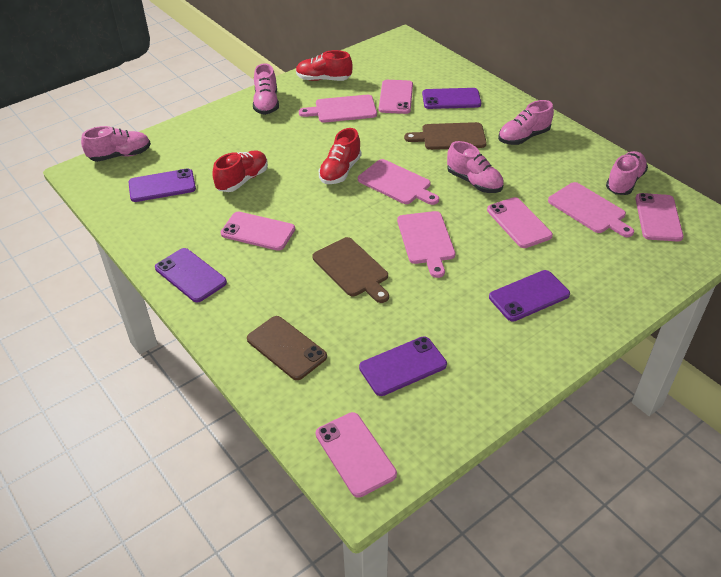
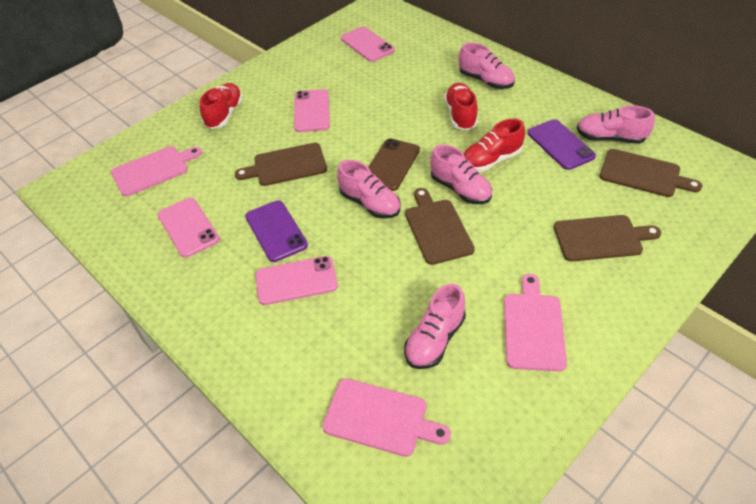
brown cutting board: [312,237,389,303] [404,122,487,150] = 2 -> [235,143,327,186] [405,188,475,265] [554,215,661,262] [599,149,702,197] = 4
pink cutting board: [299,95,377,123] [358,159,439,205] [397,211,455,278] [548,182,634,237] = 4 -> [111,146,202,197] [322,378,451,457] [504,274,567,371] = 3
pink phone: [221,212,295,251] [316,412,397,498] [379,80,413,114] [487,197,553,248] [635,193,684,241] = 5 -> [157,198,220,258] [255,256,338,305] [294,89,330,132] [341,26,395,62] = 4
purple phone: [129,168,196,202] [155,248,227,302] [359,336,447,396] [422,88,481,109] [489,270,570,322] = 5 -> [245,200,308,262] [528,119,596,170] = 2

